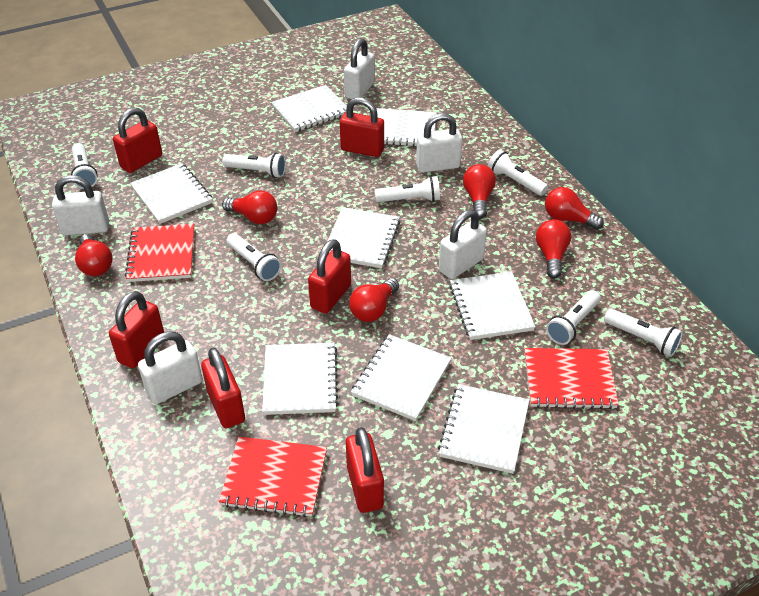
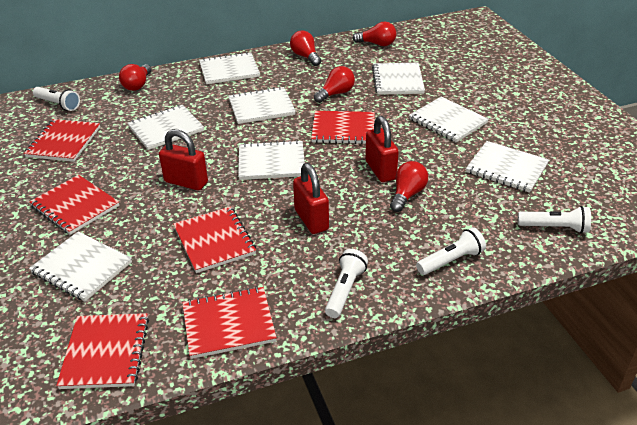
red light bulb: [75,234,113,276] [222,190,277,224] [349,278,399,322] [463,164,496,218] [536,219,571,278] [545,187,604,230] = 6 -> [119,64,152,91] [290,31,321,66] [314,66,355,103] [353,22,396,46] [390,161,428,212] = 5
red notebook: [125,224,194,282] [219,437,327,517] [524,348,619,409] = 3 -> [24,119,100,162] [29,175,119,235] [56,313,149,389] [173,206,256,273] [182,287,277,359] [311,111,375,144] = 6
red padlock: [109,291,164,368] [113,108,162,173] [201,348,245,428] [308,239,351,314] [340,97,384,157] [346,427,384,513] = 6 -> [159,129,208,190] [293,163,329,234] [365,116,399,182] = 3
white flashlight: [71,143,98,189] [222,153,286,178] [226,233,281,281] [375,176,440,202] [488,150,548,196] [546,290,601,345] [604,309,683,357] = 7 -> [33,87,80,111] [325,249,368,318] [416,227,486,275] [518,206,591,233] = 4
white padlock: [52,175,109,236] [138,332,203,404] [344,38,375,99] [416,113,462,173] [439,210,487,279] = 5 -> none = 0

